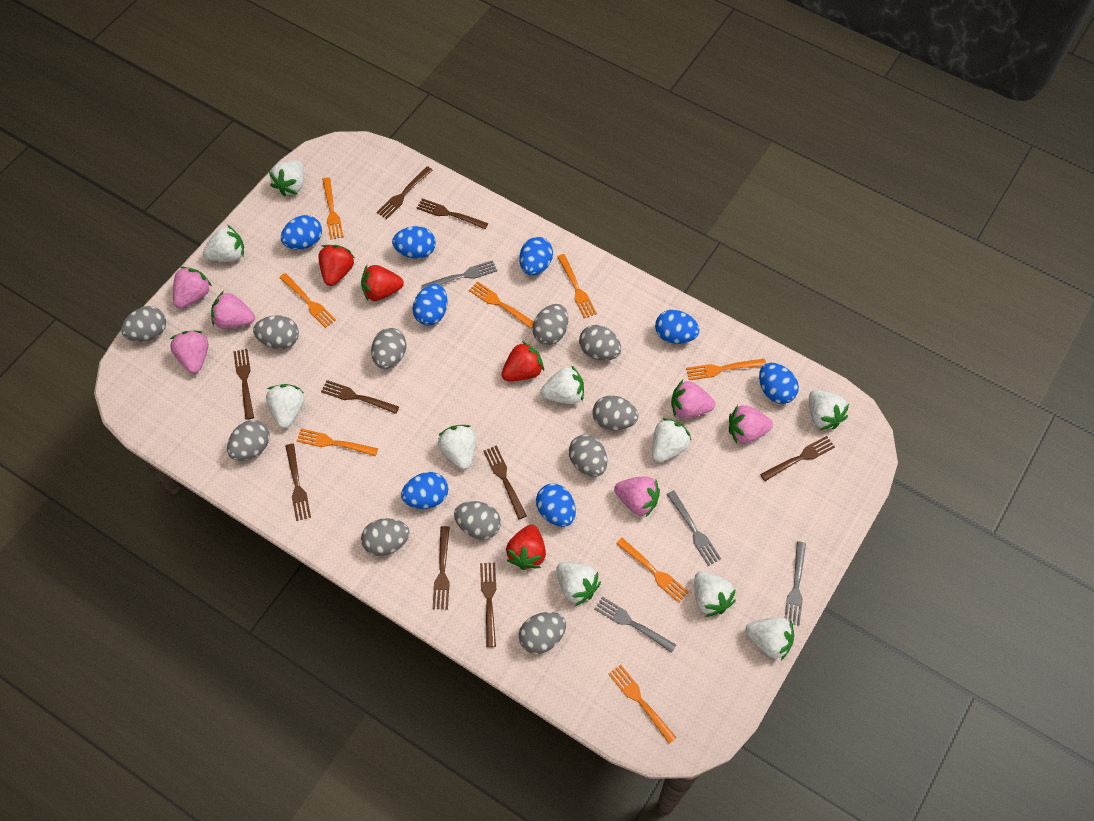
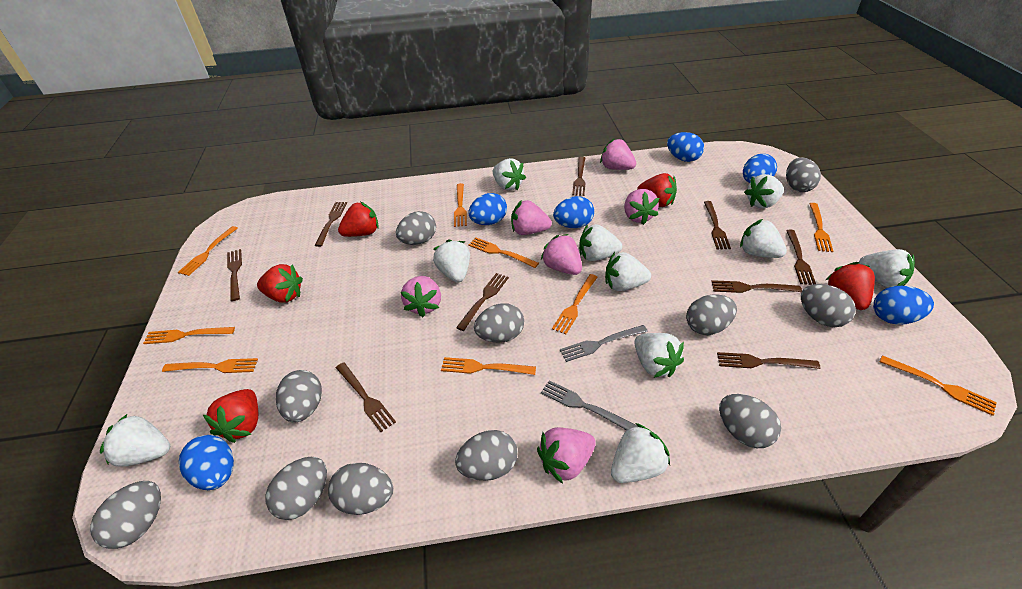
blue egg: [281,215,322,249] [392,226,436,259] [401,472,448,509] [412,284,448,326] [520,237,553,276] [536,484,576,527] [655,310,699,344] [759,363,799,404] = 8 -> [179,435,234,490] [469,193,507,225] [553,196,594,228] [667,132,704,162] [743,154,777,183] [873,286,934,325] = 6
grey fork: [421,260,497,289] [595,596,676,653] [667,490,721,566] [785,541,806,625] = 4 -> [541,380,638,430] [560,325,648,362] = 2
orange fork: [279,273,336,328] [296,429,378,456] [322,177,343,240] [469,281,534,329] [557,254,597,318] [609,664,677,744] [616,538,689,603] [686,359,766,380] = 8 -> [143,327,235,344] [162,358,258,373] [178,226,238,276] [441,357,536,375] [454,183,467,227] [468,237,539,268] [552,274,598,334] [809,203,833,252] [880,355,997,416] = 9
red strawberry: [318,245,355,286] [361,265,404,301] [501,341,544,381] [506,525,546,570] = 4 -> [203,389,258,443] [257,264,303,303] [338,202,379,237] [637,173,677,207] [826,262,875,310] = 5

